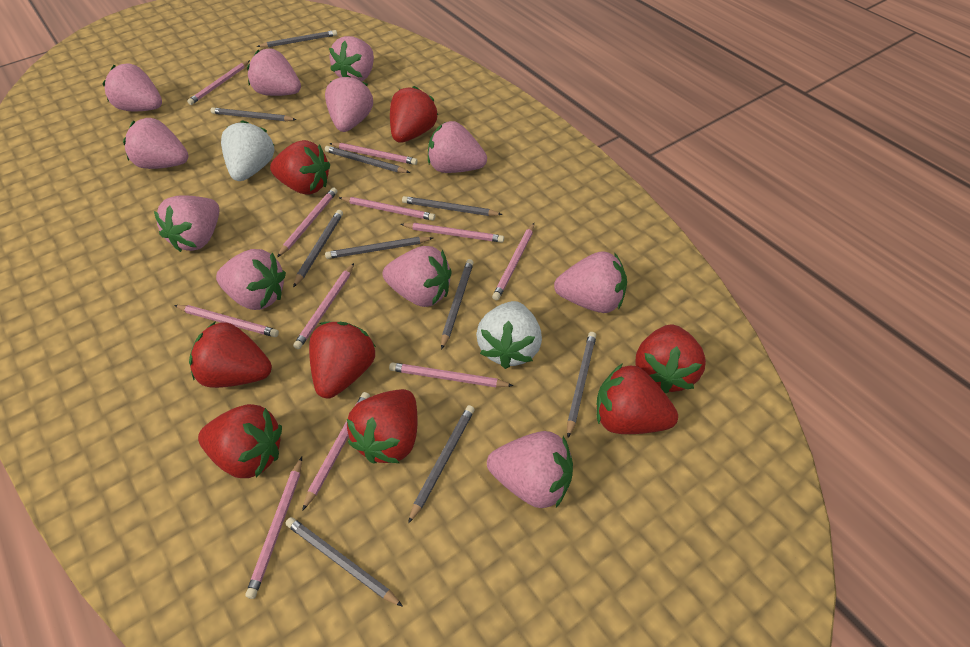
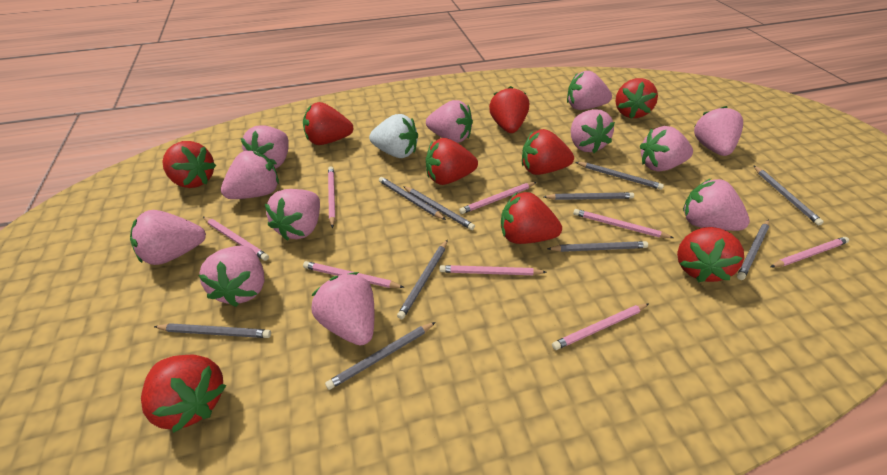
pink pencil: [174,305,279,337] [187,60,250,105] [246,457,302,599] [277,188,337,257] [293,263,354,349] [302,392,370,511] [329,143,418,165] [339,197,435,221] [389,362,514,387] [400,223,504,243] [492,223,534,300] = 11 -> [203,217,269,261] [303,261,405,288] [328,166,335,228] [440,265,547,275] [459,182,537,214] [552,304,649,350] [573,209,674,238] [771,237,849,267] = 8
pink strawberry: [103,63,162,111] [123,118,188,169] [154,195,219,252] [216,249,286,310] [247,49,301,96] [325,75,373,132] [329,36,374,82] [382,246,452,307] [428,121,487,173] [487,431,573,508] [554,251,627,313] = 11 -> [130,210,206,265] [199,246,264,307] [221,150,279,199] [241,126,289,168] [265,189,320,241] [311,272,375,345] [426,100,473,143] [567,71,612,110] [571,109,615,153] [640,126,693,172] [683,179,750,231] [694,106,743,156] = 12
red strawberry: [189,321,272,388] [198,404,282,478] [270,140,330,195] [309,322,376,399] [347,389,418,464] [390,86,438,143] [597,363,678,434] [635,324,706,393] = 8 -> [141,355,226,433] [162,141,216,188] [303,102,354,145] [426,138,478,185] [489,86,529,133] [501,192,562,244] [522,129,574,175] [616,78,658,118] [677,227,744,282] = 9
white strawberry: [221,121,275,181] [476,301,542,369] = 2 -> [369,114,418,158] = 1

